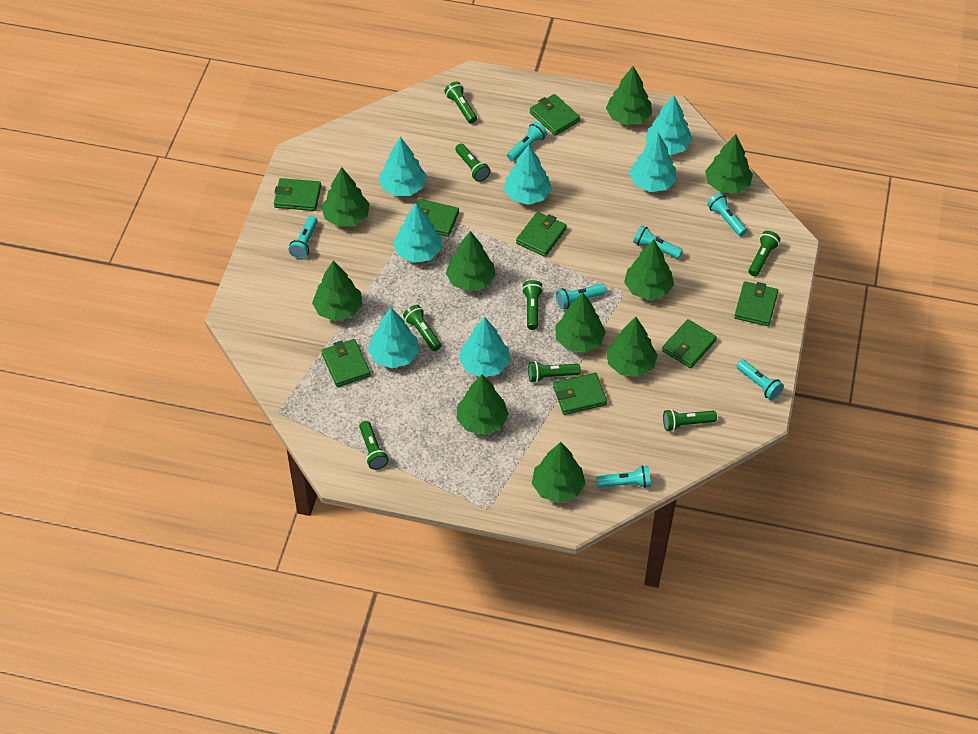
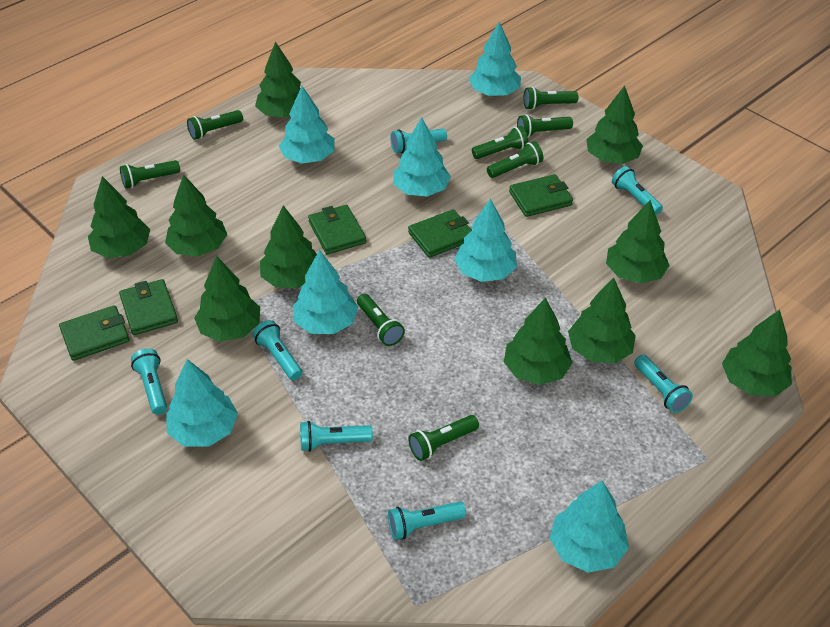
green wallet: [274,178,321,211] [321,339,371,387] [417,199,459,237] [516,212,567,257] [530,94,580,136] [553,373,607,415] [662,319,717,368] [734,281,778,326] = 8 -> [59,305,130,361] [119,279,178,335] [308,205,366,254] [408,209,472,258] [509,174,573,217] = 5

